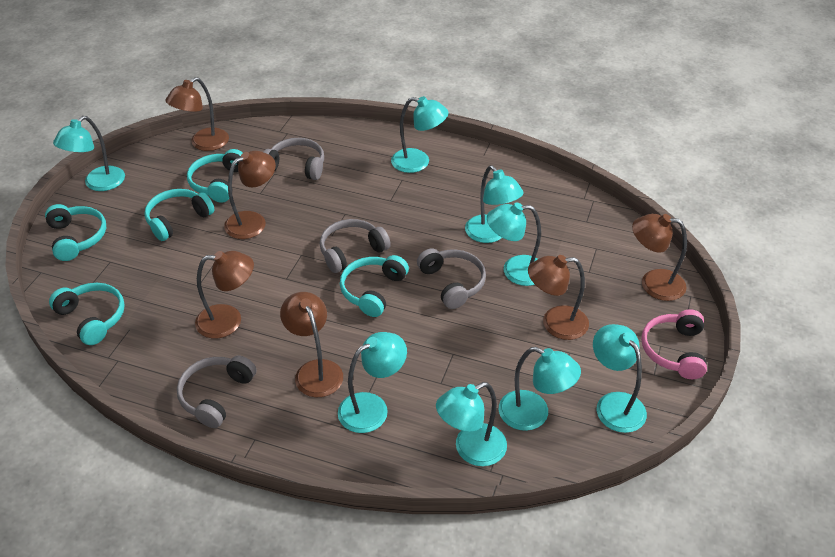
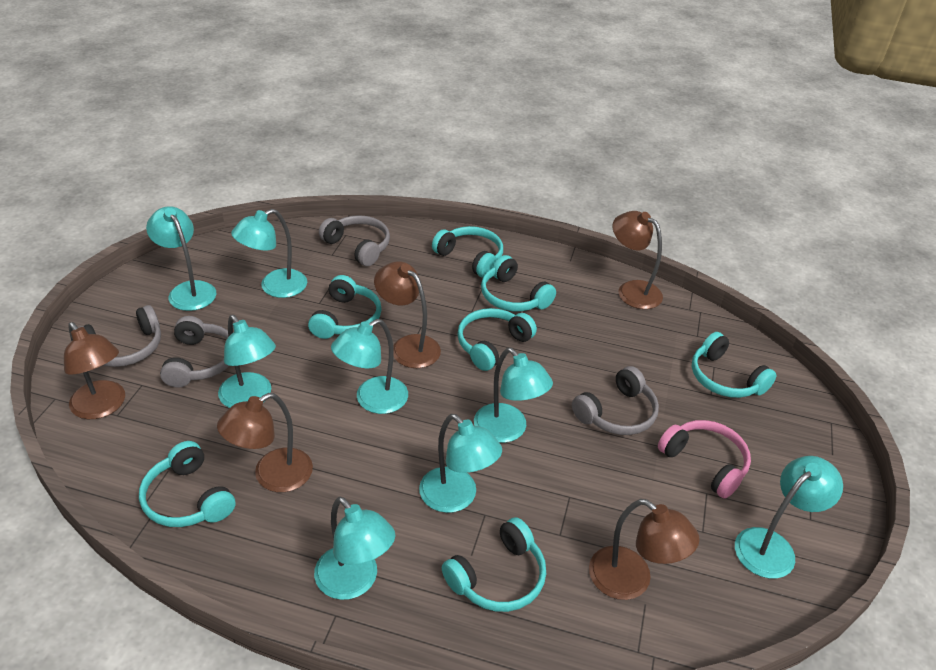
brown lamp: [165,77,229,151] [195,251,254,338] [224,151,276,239] [280,292,343,397] [528,255,589,340] [632,214,687,301] = 6 -> [64,322,125,419] [217,393,313,492] [374,261,441,368] [589,499,700,600] [612,211,663,309] = 5
turquoise headphones: [45,204,106,261] [49,283,125,345] [144,189,215,241] [187,149,242,203] [340,255,409,317] = 5 -> [139,441,235,527] [308,275,382,339] [432,226,503,278] [442,517,546,612] [457,308,537,371] [481,255,556,312] [692,332,777,398] = 7

